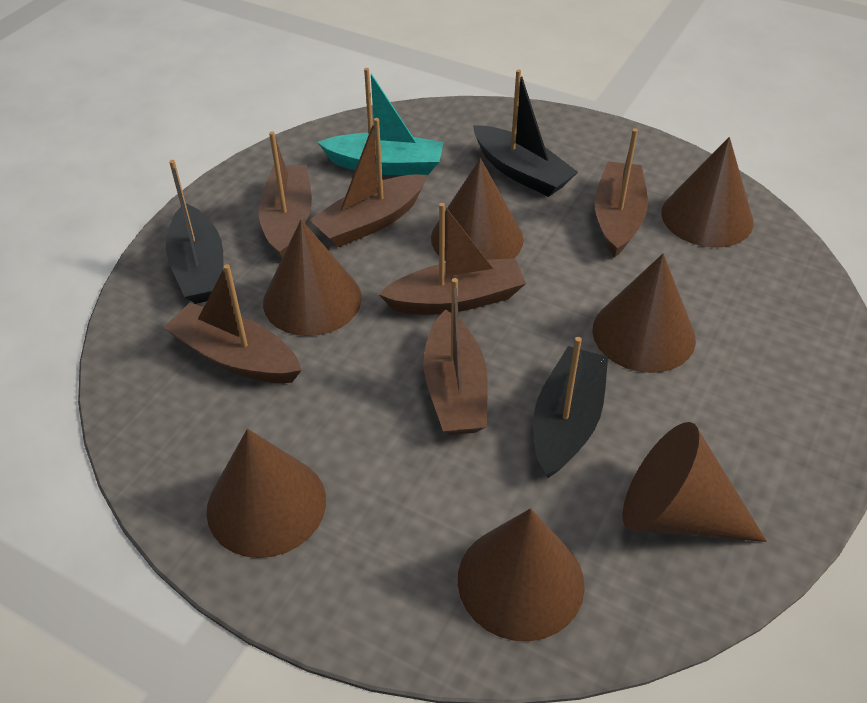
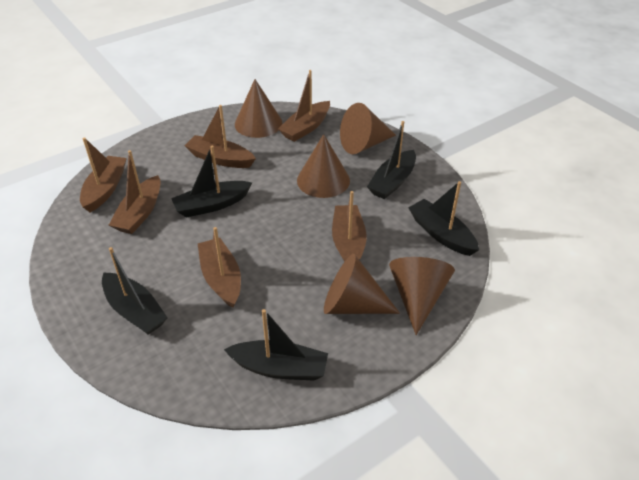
black boat: [166,160,223,304] [473,69,578,197] [533,337,608,478] = 3 -> [102,247,168,335] [171,146,252,218] [224,309,328,381] [367,121,416,199] [408,181,479,256] = 5
brown cone: [206,429,326,558] [263,220,362,336] [431,158,524,261] [458,508,585,641] [592,254,696,373] [622,422,767,542] [661,137,753,247] = 7 -> [235,79,282,138] [297,134,350,198] [324,254,400,314] [340,103,396,154] [389,257,455,335] = 5
turquoise boat: [317,68,444,175] = 1 -> none = 0

